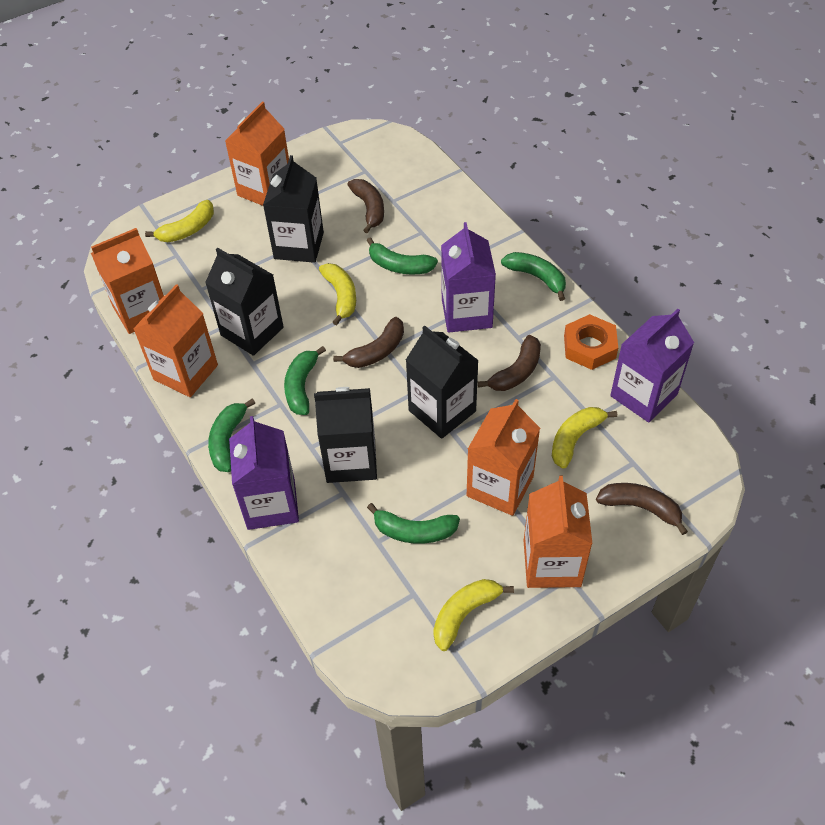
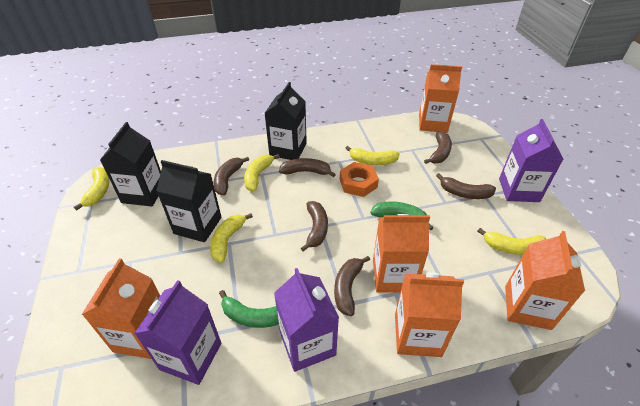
black carton: [205,248,284,356] [263,155,324,263] [314,387,377,483] [406,326,479,439] = 4 -> [100,122,161,206] [156,160,221,242] [265,82,307,160] = 3
brown banana: [333,317,404,368] [348,179,384,233] [478,335,541,391] [596,483,688,535] = 4 -> [214,157,249,195] [279,158,336,177] [301,201,328,252] [334,256,370,316] [424,131,452,164] [436,173,496,199] = 6
green banana: [208,399,255,472] [284,346,326,415] [366,237,438,275] [367,503,460,544] [501,252,566,301] = 5 -> [219,290,279,328] [371,201,434,230] = 2
yellow banana: [145,200,214,242] [319,263,356,326] [433,579,514,651] [552,407,617,469] = 4 -> [74,167,109,211] [210,213,253,263] [244,154,280,191] [345,146,400,165] [477,228,546,255] = 5

